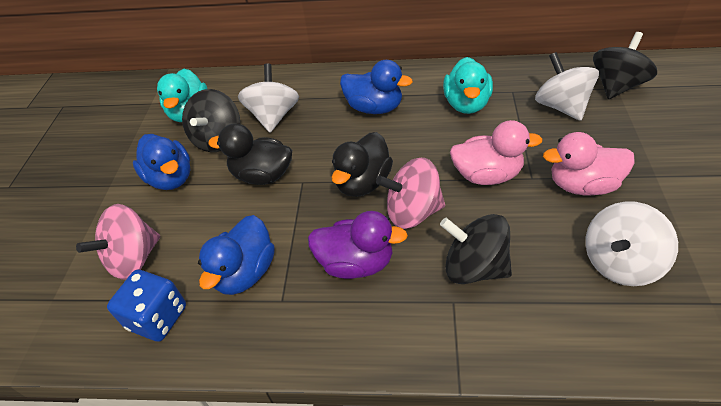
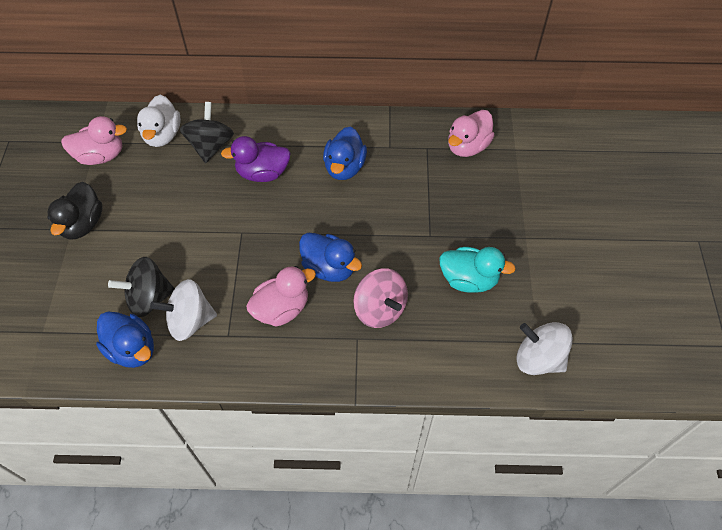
black duck: [208,124,292,185] [331,132,393,197] = 2 -> [47,182,103,240] = 1
black spinning top: [182,89,240,152] [440,214,512,284] [593,32,657,99] = 3 -> [108,257,175,317] [180,102,234,163] = 2
blue dice: [107,270,186,342] = 1 -> none = 0
pink duck: [450,120,543,185] [543,132,635,195] = 2 -> [61,116,127,165] [246,266,316,327] [448,110,495,157] = 3
pink spinning top: [76,204,160,280] [376,158,445,229] = 2 -> [353,268,408,328] = 1
turquoise duck: [157,69,207,122] [443,57,493,114] = 2 -> [439,247,516,293] = 1
white duck: none = 0 -> [137,95,181,147] = 1
white spinning top: [238,63,299,132] [535,52,599,121] [585,201,678,286] = 3 -> [150,279,217,341] [516,322,573,375] = 2

